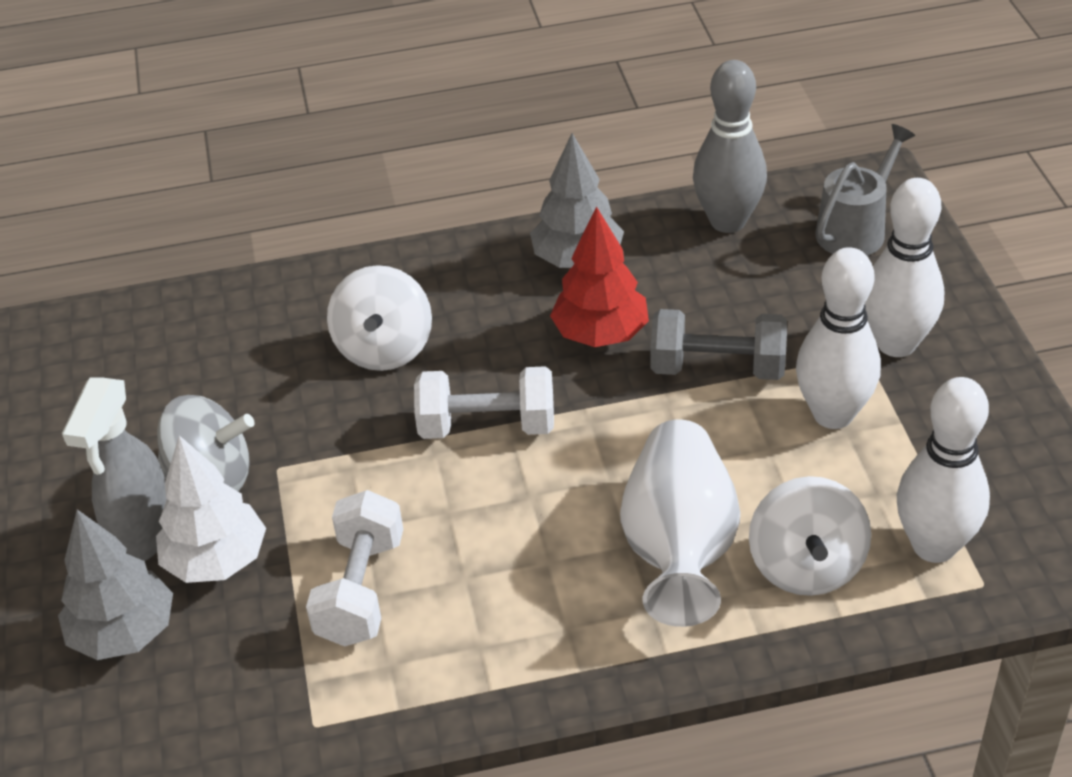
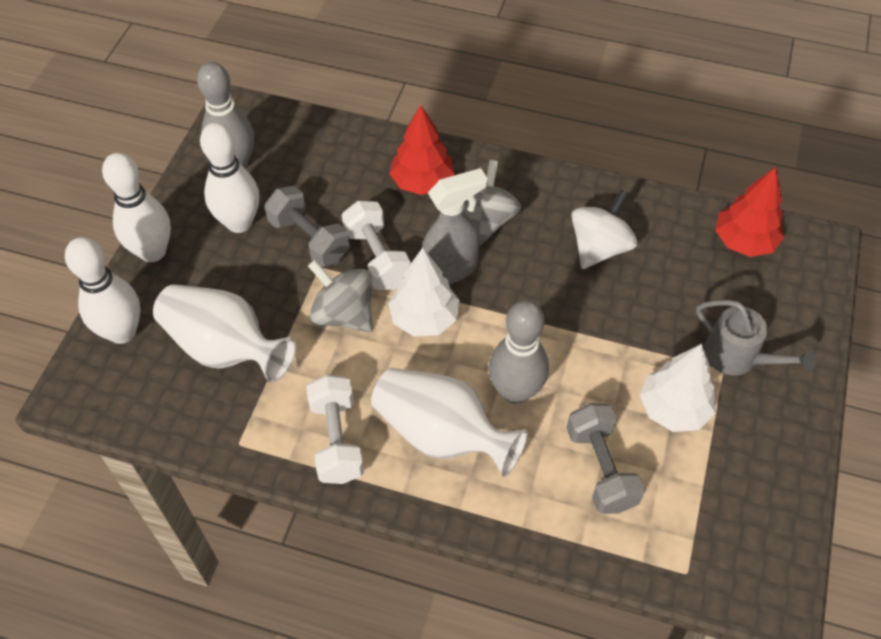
grey bowling pin: [693,60,767,233] = 1 -> [197,62,254,169] [489,300,549,404] = 2
grey dumbbell: [651,309,787,380] = 1 -> [264,186,350,267] [567,403,645,514] = 2
grey spinning top: [157,395,255,491] = 1 -> [308,260,373,332] [463,160,522,246] = 2
grey tree: [58,509,173,660] [530,133,624,268] = 2 -> none = 0
red tree: [550,206,649,347] = 1 -> [389,105,455,195] [715,167,784,257] = 2
white spinning top: [327,265,432,371] [749,476,871,596] = 2 -> [571,189,637,269] = 1
white tree: [156,435,266,583] = 1 -> [388,248,460,336] [640,344,716,432] = 2
white vase: [620,420,740,627] = 1 -> [153,284,296,383] [371,368,528,477] = 2

